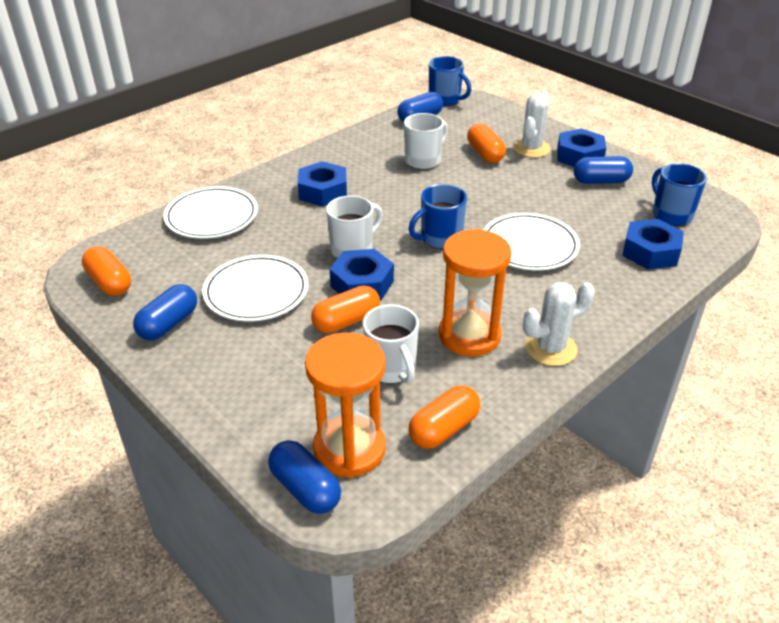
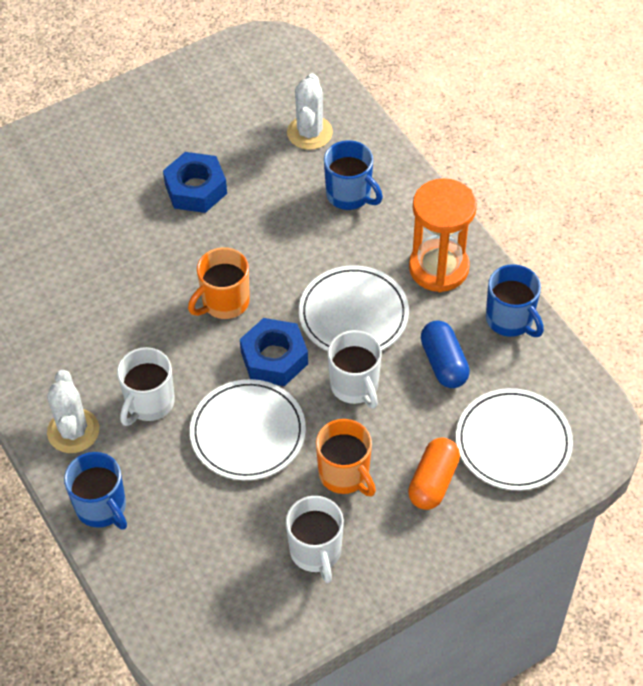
blue capsule: [133,284,197,340] [268,440,341,514] [397,92,443,122] [574,156,633,184] = 4 -> [421,320,470,388] = 1
blue nut: [298,161,347,206] [330,249,394,300] [557,128,606,167] [622,219,684,269] = 4 -> [163,152,227,213] [240,318,308,386] = 2
orange capsule: [82,246,131,296] [311,286,380,333] [409,385,480,449] [467,123,506,163] = 4 -> [408,438,460,510] = 1
orange hourglass: [305,333,386,478] [439,229,512,356] = 2 -> [409,178,477,292] = 1
orange mug: none = 0 -> [188,247,250,319] [316,419,376,496] = 2

